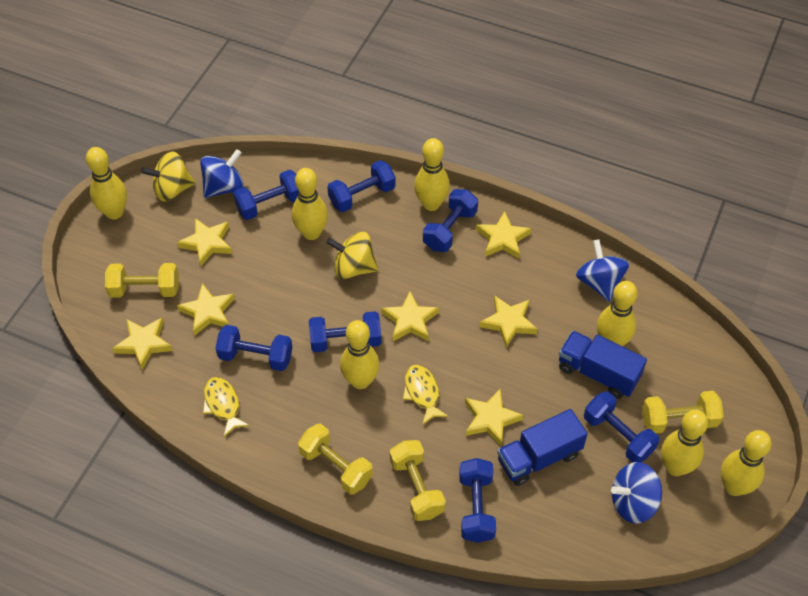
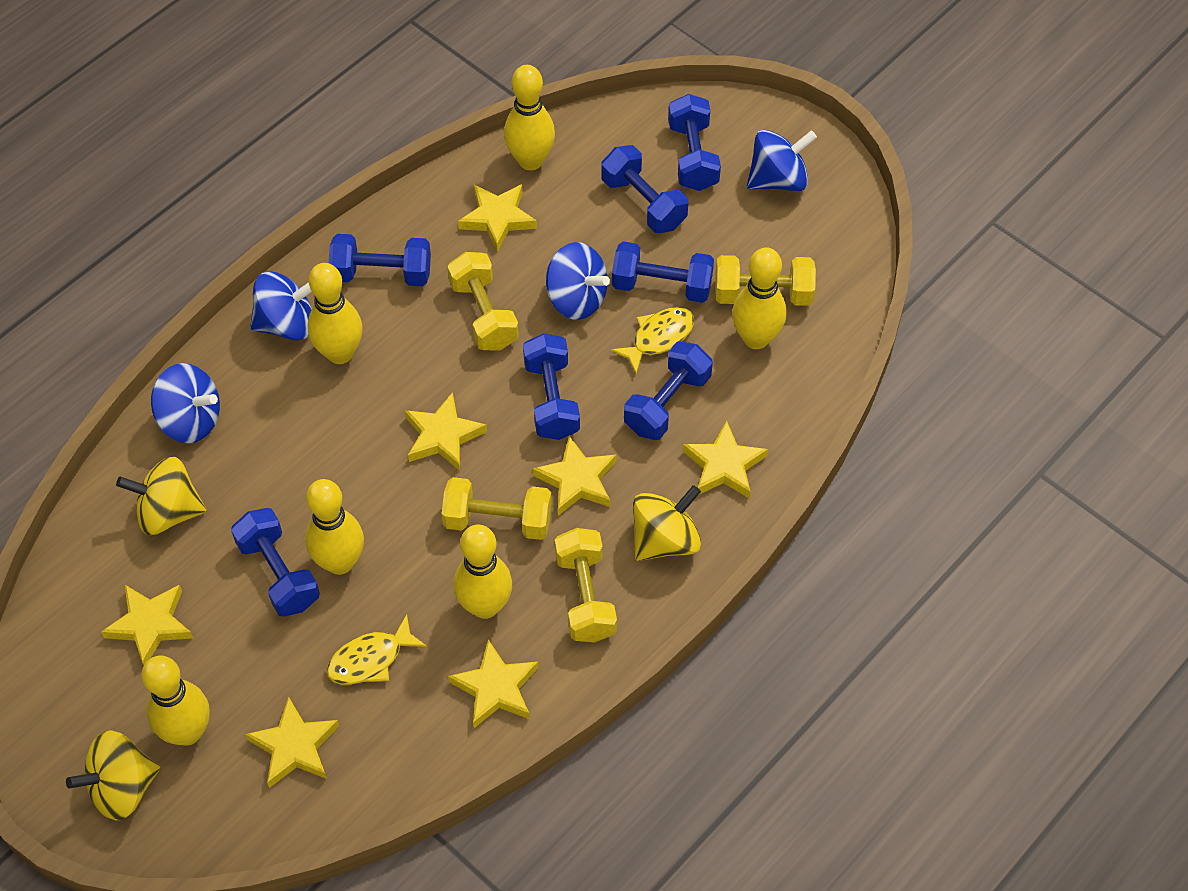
blue spinning top: [200,149,244,198] [576,239,629,302] [611,462,662,524] = 3 -> [151,363,220,443] [250,272,312,340] [546,242,610,320] [747,130,817,191] = 4
blue truck: [497,409,588,486] [559,331,647,399] = 2 -> none = 0
yellow bowling pin: [86,147,127,220] [292,168,328,240] [340,320,380,389] [414,138,450,211] [597,281,638,346] [661,410,708,476] [721,430,772,496] = 7 -> [142,656,210,745] [305,479,364,575] [307,263,363,364] [454,525,512,619] [504,65,555,170] [732,247,786,349] = 6
yellow spinning top: [141,151,195,202] [326,231,378,279] = 2 -> [66,730,160,820] [116,456,207,535] [633,485,701,561] = 3

